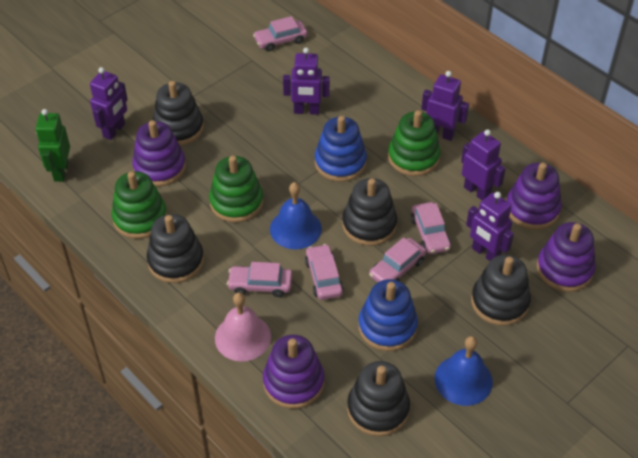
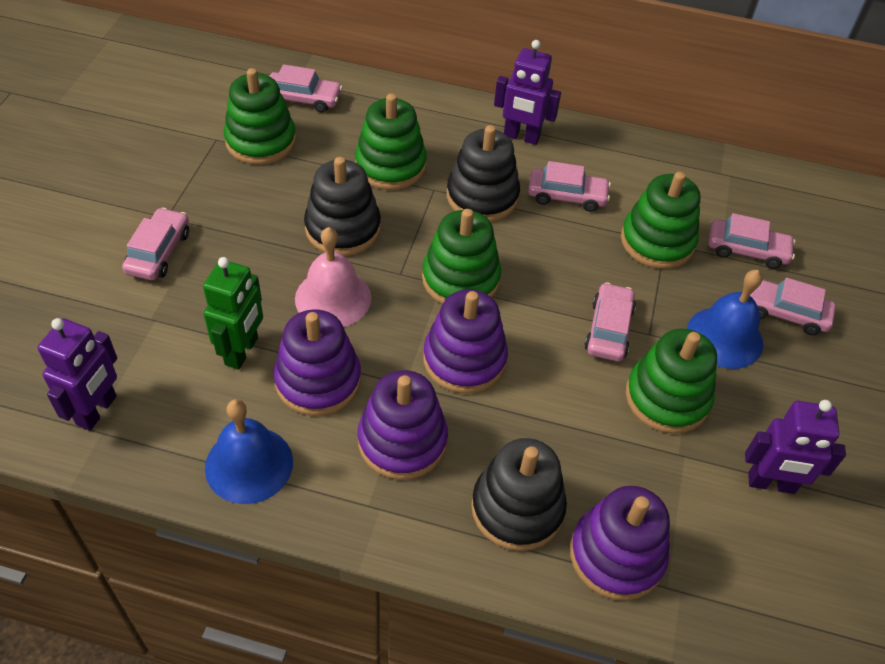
black stacking toy: [147,214,204,283] [153,81,204,146] [342,178,397,246] [347,361,410,436] [471,255,531,326] = 5 -> [304,157,381,256] [447,125,520,222] [471,438,567,551] = 3
blue stacking toy: [315,116,367,182] [358,279,418,351] = 2 -> none = 0
green stacking toy: [111,171,167,239] [209,156,264,223] [388,110,441,176] = 3 -> [224,68,296,165] [355,94,427,190] [422,209,501,304] [621,172,700,269] [626,329,717,434] = 5
pink car: [227,262,292,297] [253,16,307,51] [305,244,344,300] [369,237,426,282] [411,202,451,254] = 5 -> [122,208,189,280] [269,64,342,112] [528,161,611,212] [584,282,636,362] [708,213,795,269] [750,278,836,335] = 6
purple robot: [90,67,128,140] [283,47,330,115] [421,71,469,141] [461,129,506,201] [466,192,514,261] = 5 -> [38,318,117,431] [494,40,561,145] [745,400,846,494] = 3

